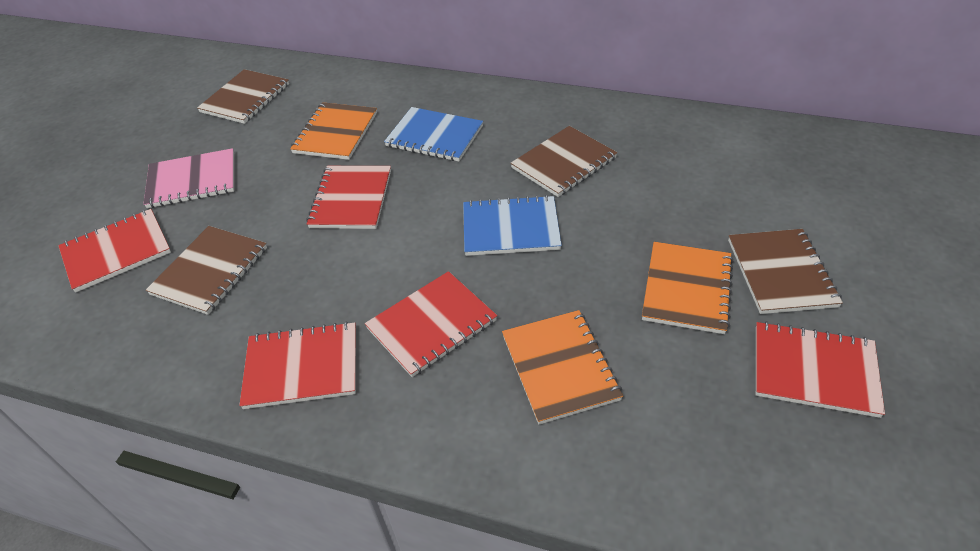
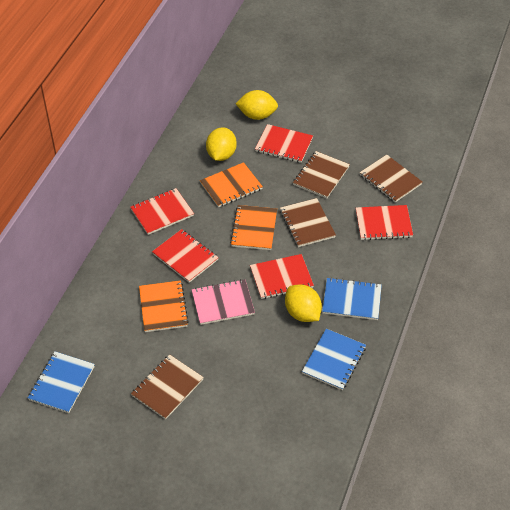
blue notebook: [384,107,483,162] [463,195,562,256] = 2 -> [28,351,95,413] [302,329,366,390] [322,277,382,320] = 3
yellow lemon: none = 0 -> [206,127,237,161] [236,90,278,120] [285,285,322,322] = 3

